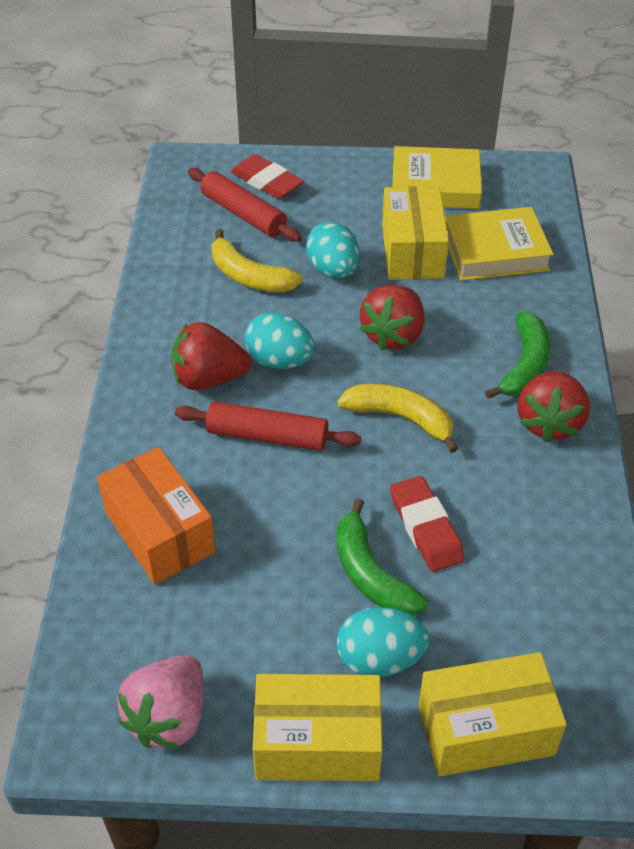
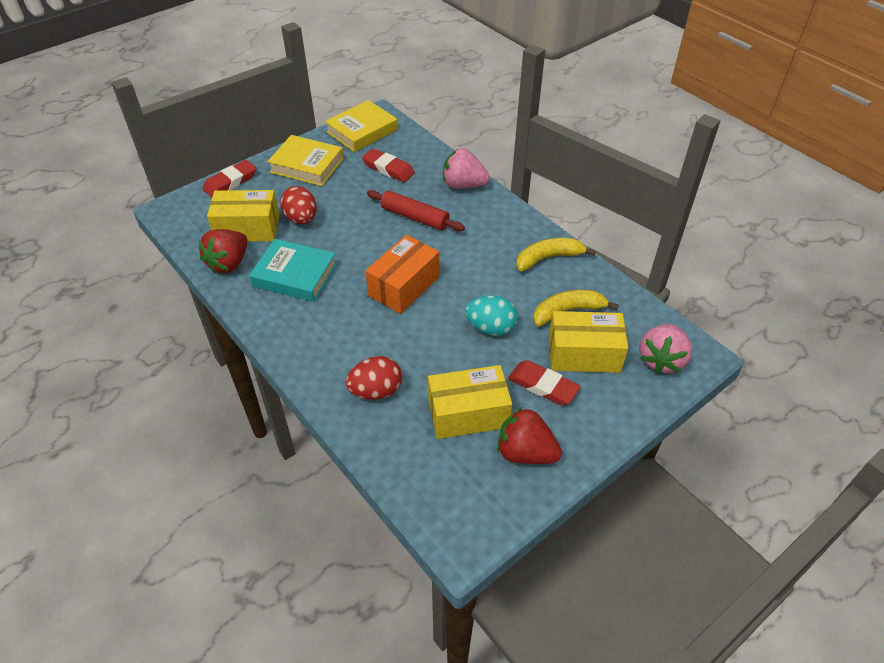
green banana: [337,498,429,615] [485,312,551,399] = 2 -> none = 0
pink strawberry: [117,656,204,749] = 1 -> [443,148,490,189] [639,324,692,374] = 2
red egg: none = 0 -> [280,186,317,224] [346,356,402,400] = 2
red eraser: [231,154,304,199] [390,476,465,572] = 2 -> [203,160,257,197] [362,148,415,182] [508,360,581,405] = 3
red rolling pin: [175,401,361,451] [188,168,302,242] = 2 -> [367,190,465,231] = 1
red strawberry: [171,322,252,390] [359,285,424,350] [517,371,590,442] = 3 -> [198,229,247,273] [497,407,562,464] = 2
turquoise book: none = 0 -> [249,239,337,302] = 1
turquoise egg: [244,313,315,369] [306,222,360,278] [337,607,429,677] = 3 -> [465,295,518,336] = 1

